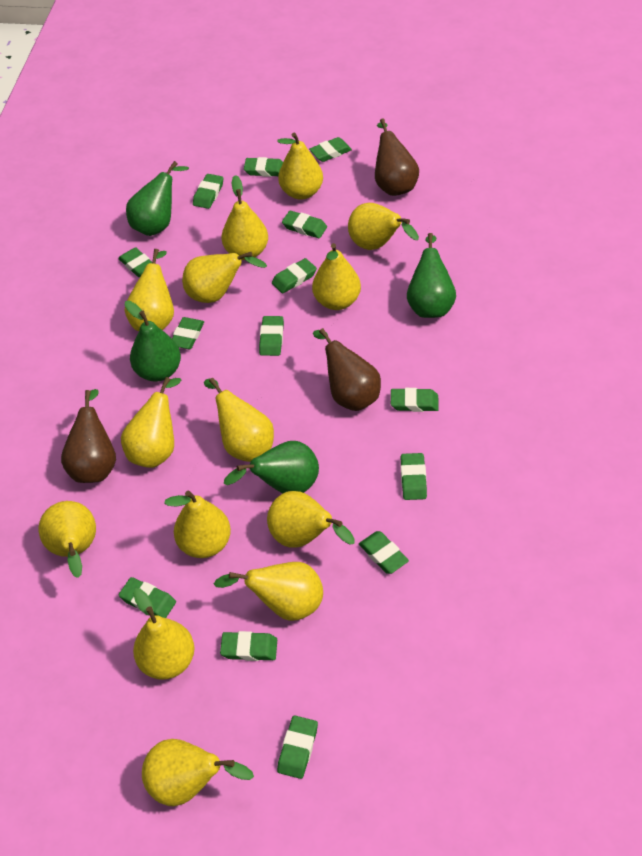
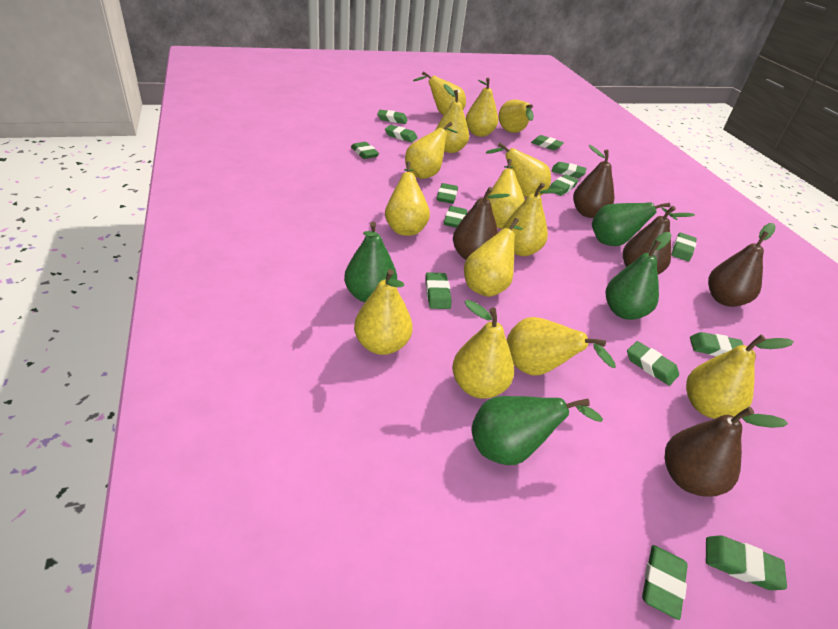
brown pear: [61,389,116,483] [313,328,381,411] [375,119,419,196] = 3 -> [453,187,510,260] [573,145,614,218] [623,206,695,274] [665,407,788,497] [708,223,776,307] = 5

